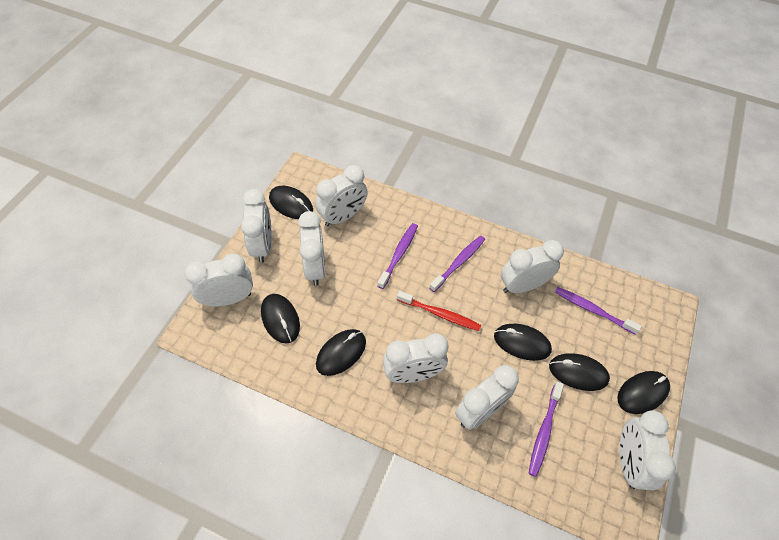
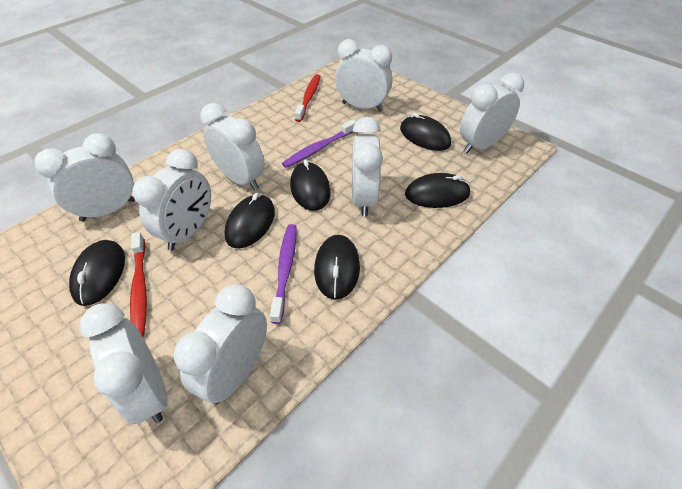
purple toothbrush: [377,223,418,289] [429,236,485,292] [529,382,564,477] [555,287,642,335] = 4 -> [270,224,297,324] [282,119,356,168] = 2
red toothbrush: [397,291,481,331] = 1 -> [130,232,147,337] [295,74,321,122] = 2

